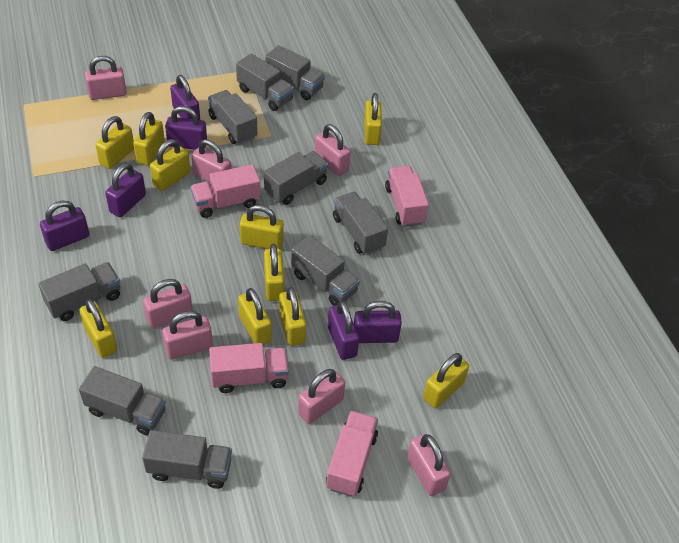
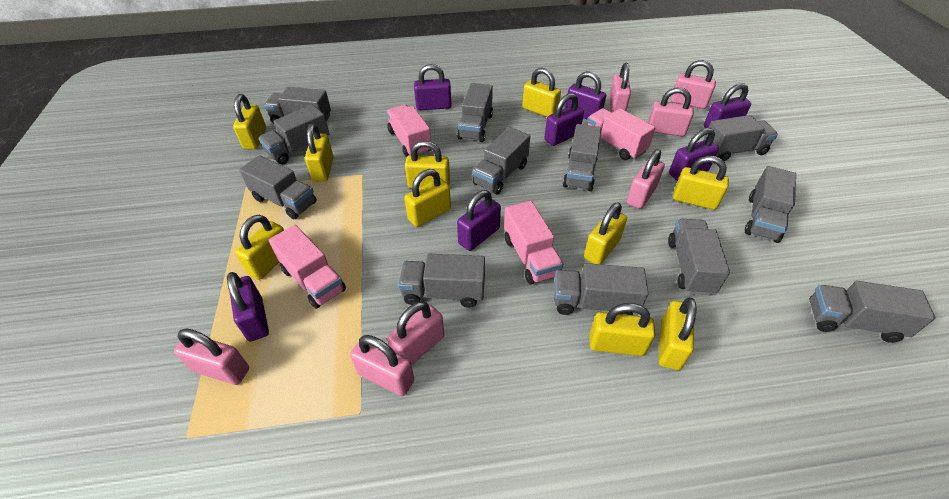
grey truck: [38,262,120,321] [79,366,166,435] [142,430,232,489] [208,90,257,144] [236,53,294,111] [264,151,328,205] [265,45,325,100] [291,235,360,306] [333,192,388,255] = 9 -> [239,155,317,219] [259,105,329,164] [264,87,331,124] [398,254,485,308] [457,83,493,142] [473,127,530,194] [554,263,649,315] [563,124,601,191] [668,219,730,295] [703,115,778,161] [745,166,796,243] [809,281,935,343] = 12
purple padlock: [40,201,89,251] [105,163,146,217] [165,106,207,150] [170,75,200,120] [328,301,359,360] [354,301,402,343] = 6 -> [227,272,269,342] [414,64,451,110] [457,190,501,251] [544,93,584,146] [565,71,606,119] [669,128,719,181] [704,83,751,128] = 7

